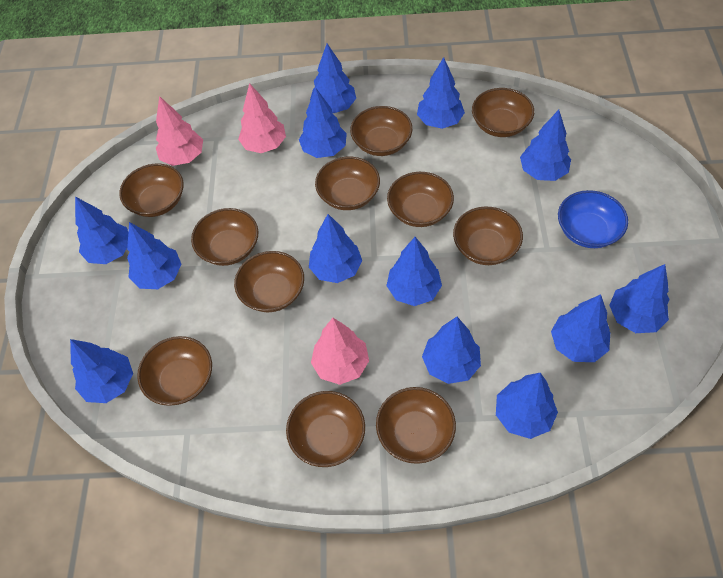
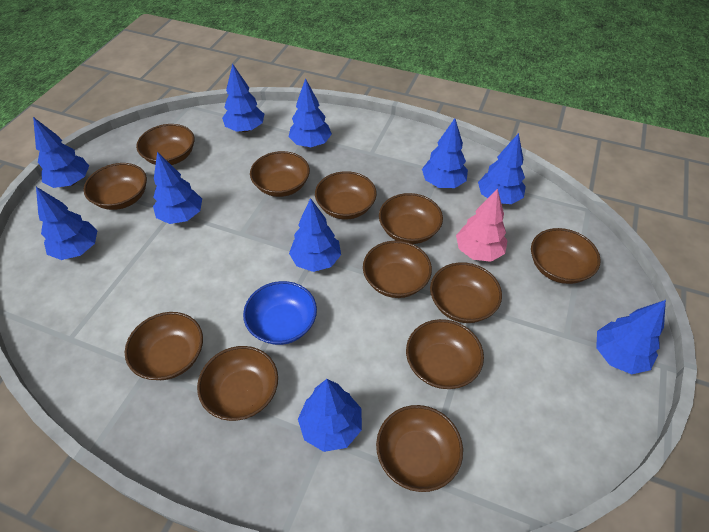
blue tree: [70,339,133,403] [75,197,128,264] [127,222,181,289] [299,88,347,158] [309,214,362,283] [310,43,356,114] [386,237,442,306] [417,57,465,129] [422,317,481,384] [496,373,558,439] [520,110,571,181] [551,294,610,362] [609,264,670,333] = 13 -> [33,117,89,188] [36,187,98,260] [153,152,202,224] [222,64,264,132] [289,78,332,147] [289,198,341,272] [298,379,362,452] [422,118,468,188] [478,133,526,204] [596,300,666,374] = 10
brown bowl: [119,164,183,217] [137,336,212,406] [191,208,258,266] [234,251,304,312] [286,391,365,467] [315,157,380,210] [350,106,413,156] [376,387,456,464] [387,172,454,227] [453,206,523,265] [472,88,534,137] = 11 -> [84,163,147,210] [125,312,203,380] [136,124,194,165] [197,346,278,421] [250,151,310,197] [315,171,377,219] [363,241,432,298] [376,405,463,492] [379,193,443,244] [406,319,484,389] [430,262,502,323] [531,228,601,284] = 12
pink tree: [156,96,203,166] [238,83,286,153] [311,318,369,385] = 3 -> [456,188,508,262] = 1

